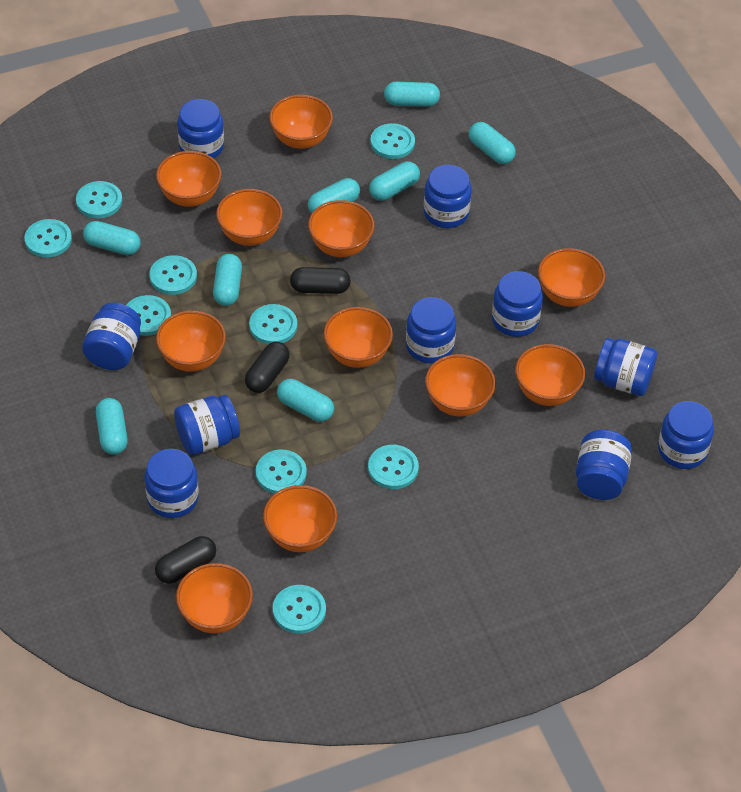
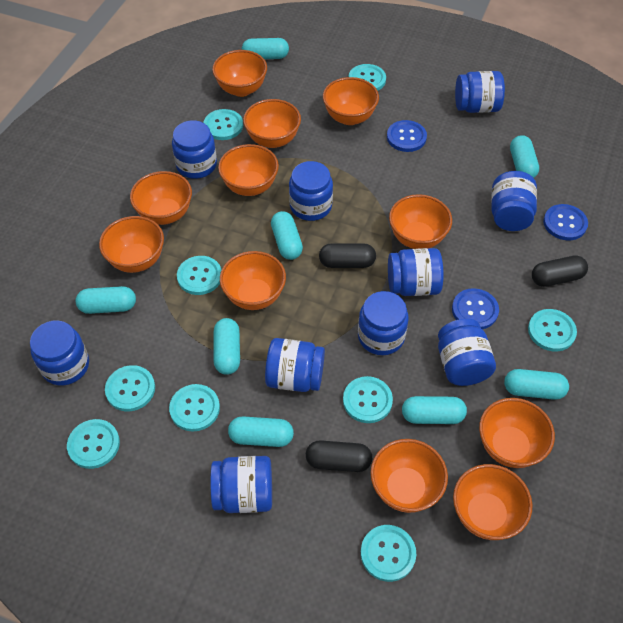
blue button: none = 0 -> [387,120,427,152] [452,288,499,329] [543,204,588,240] = 3

